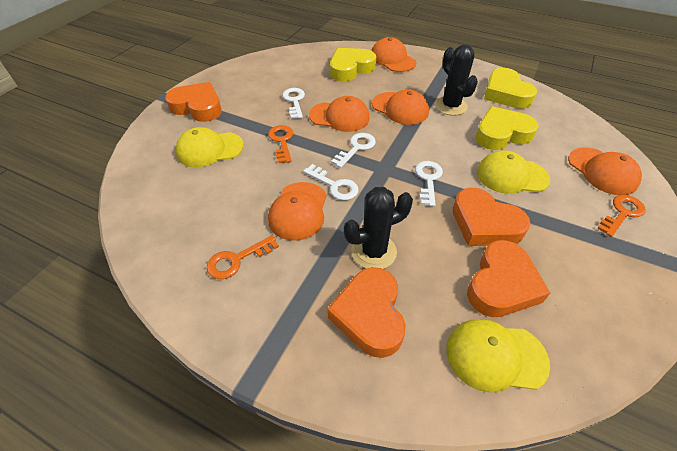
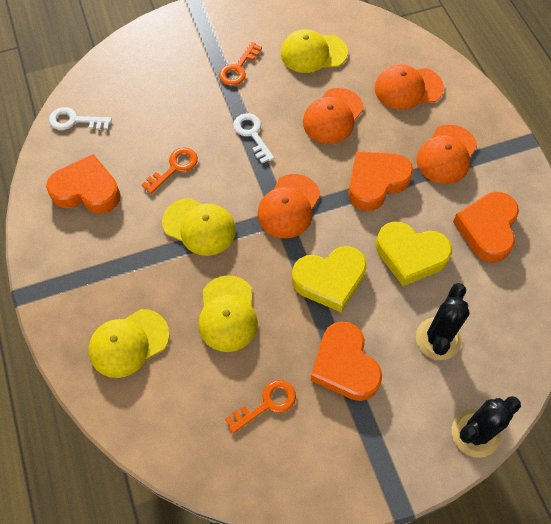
orange cap: [268,182,327,241] [309,96,369,132] [371,37,416,72] [372,89,429,125] [568,147,642,195] = 5 -> [257,174,320,238] [303,88,364,144] [375,64,444,110] [416,125,477,184] = 4
white key: [282,88,305,119] [303,164,359,200] [331,133,376,168] [415,161,443,206] = 4 -> [49,107,112,130] [233,113,274,163] = 2
yellow cap: [175,127,244,167] [446,319,550,393] [477,150,550,194] = 3 -> [88,309,170,378] [162,198,236,256] [198,275,258,352] [281,29,348,73] = 4
yellow heart: [330,48,376,81] [475,106,538,150] [484,68,537,109] = 3 -> [292,246,367,312] [376,221,452,286] = 2

